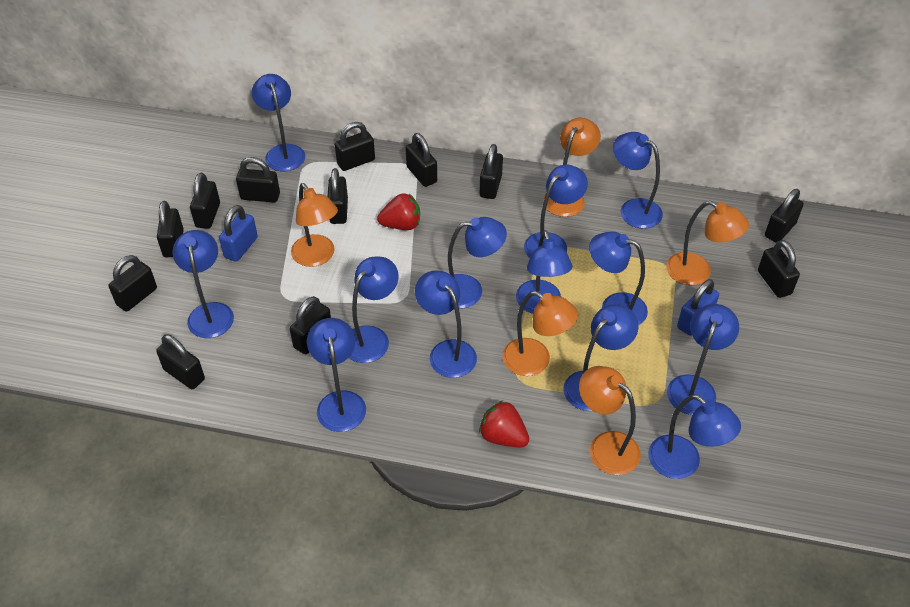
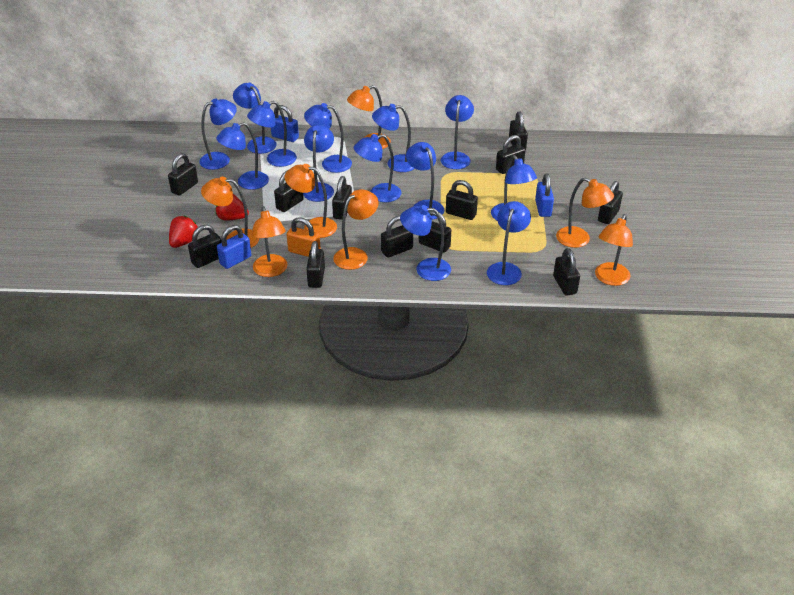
blue padlock: [219,205,258,262] [677,279,719,335] = 2 -> [217,225,251,269] [271,105,299,142] [535,173,554,217] = 3
orange lamp: [291,183,338,267] [502,291,578,376] [543,118,601,217] [579,366,641,475] [666,201,749,285] = 5 -> [201,177,259,248] [251,206,288,277] [284,164,337,238] [333,189,379,270] [347,85,391,149] [556,178,614,248] [595,214,633,286] = 7
orange padlock: none = 0 -> [287,217,321,257] = 1

